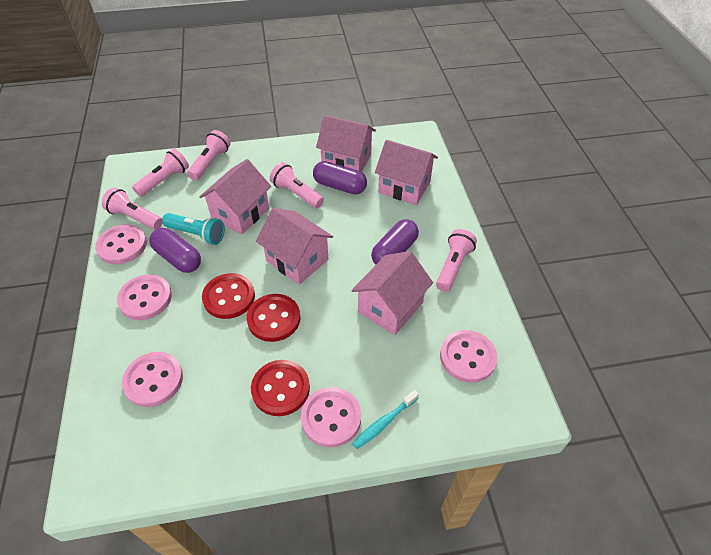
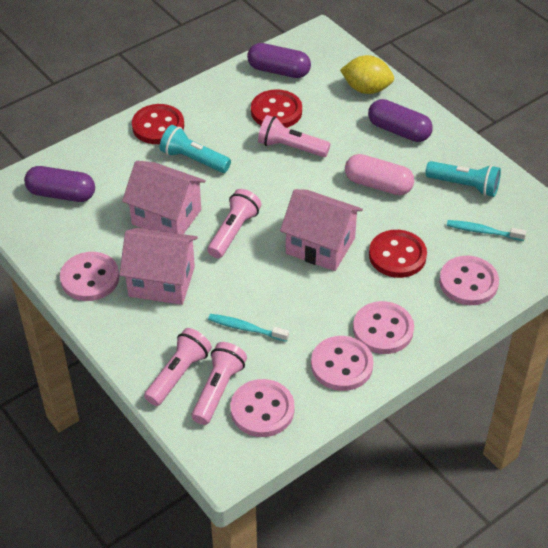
pink capsule: none = 0 -> [345,154,414,195] = 1
pink flashlight: [102,188,162,230] [132,149,189,197] [187,130,230,181] [270,162,324,208] [436,229,477,292] = 5 -> [144,328,212,406] [192,342,247,425] [207,189,261,258] [258,115,330,157] = 4
pink house: [199,159,271,235] [256,208,333,285] [316,115,376,172] [351,251,433,335] [375,140,438,205] = 5 -> [119,228,198,305] [122,161,206,234] [280,189,363,271] = 3
turquoise flashlight: [162,213,225,245] = 1 -> [160,125,231,173] [425,161,501,197] = 2
turquoise toothbrush: [352,390,419,449] = 1 -> [208,314,289,342] [447,220,526,241] = 2
yellow lemon: none = 0 -> [340,55,394,94] = 1

